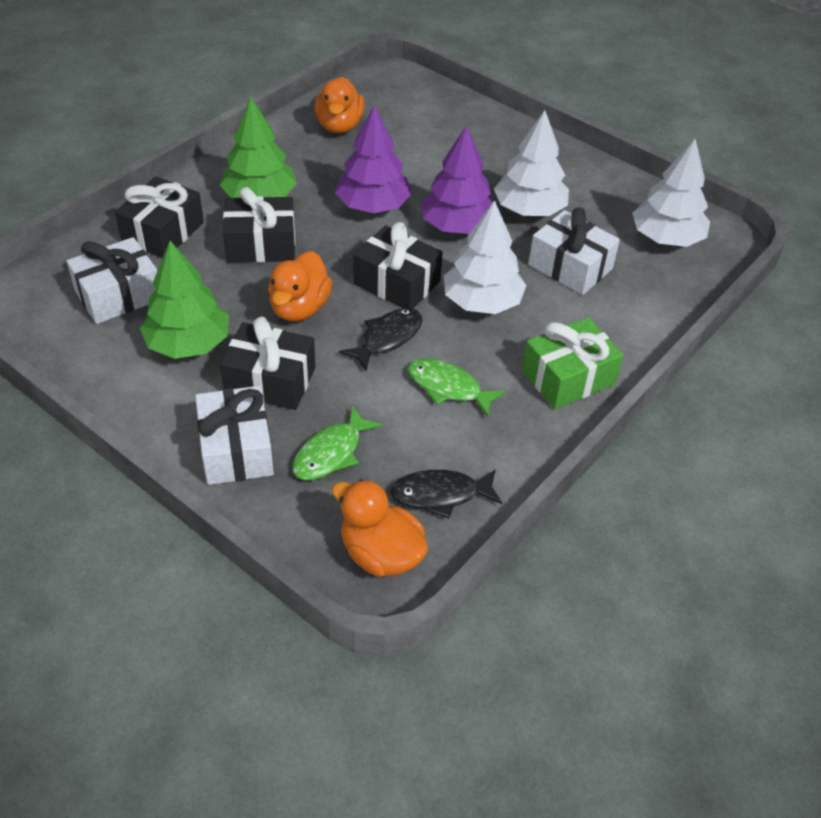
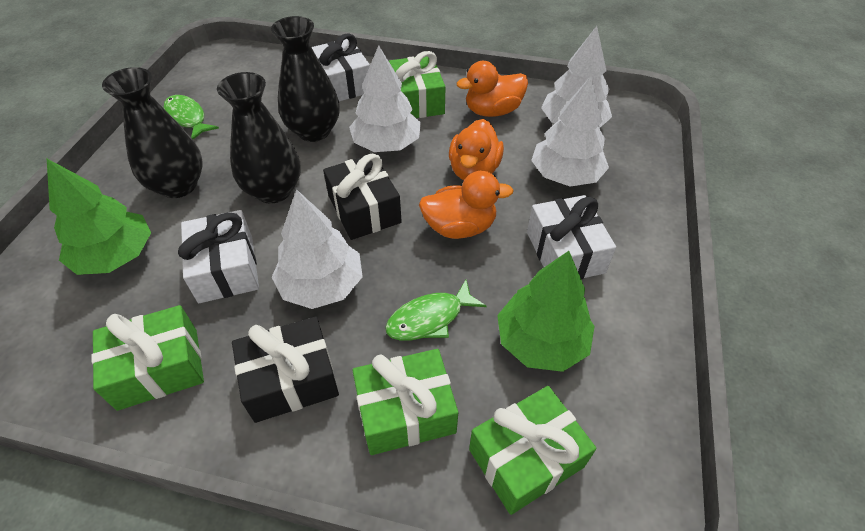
black fish: [339,308,423,371] [390,469,502,518] = 2 -> none = 0
black gift: [115,176,204,258] [220,317,316,410] [223,187,295,263] [353,222,443,309] = 4 -> [232,317,339,423] [323,154,402,240] = 2
black vase: none = 0 -> [102,67,203,198] [217,72,301,204] [271,16,340,142] = 3
green gift: [522,317,623,409] = 1 -> [91,305,204,411] [352,349,458,455] [389,51,445,118] [469,386,596,515] = 4
purple tree: [335,105,412,213] [421,125,493,234] = 2 -> none = 0
white tree: [444,200,527,314] [494,110,569,216] [632,139,710,247] = 3 -> [272,189,363,309] [349,45,421,152] [531,76,609,187] [541,26,612,128] = 4

